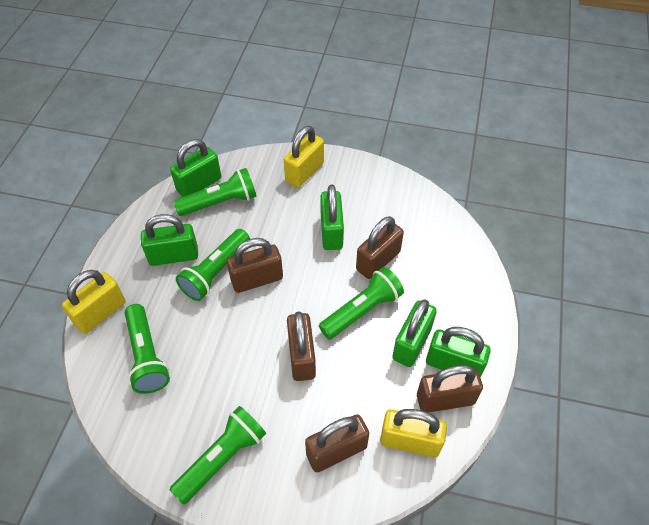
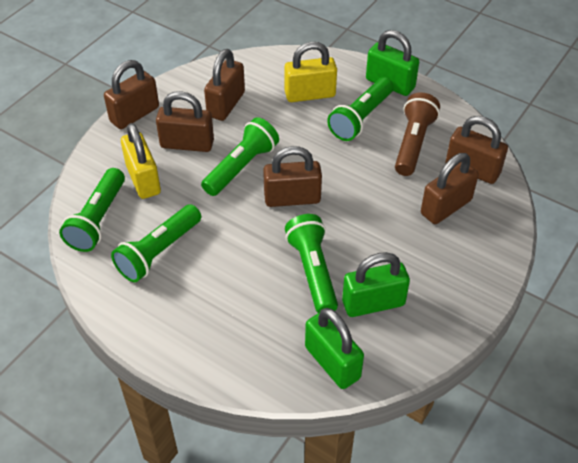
brown flashlight: none = 0 -> [395,92,440,176] = 1
brown padlock: [227,238,283,293] [287,312,316,381] [305,414,369,472] [356,216,404,279] [417,365,483,413] = 5 -> [104,60,159,129] [156,91,214,152] [204,49,245,121] [263,146,322,207] [421,153,479,224] [445,116,508,184] = 6
green padlock: [141,214,198,266] [170,139,221,197] [320,185,344,250] [392,299,437,367] [426,327,491,378] = 5 -> [305,308,364,389] [342,252,410,317] [366,30,419,96] = 3
yellow padlock: [62,270,126,334] [284,126,324,188] [380,409,447,457] = 3 -> [121,123,161,199] [284,42,337,102] = 2

